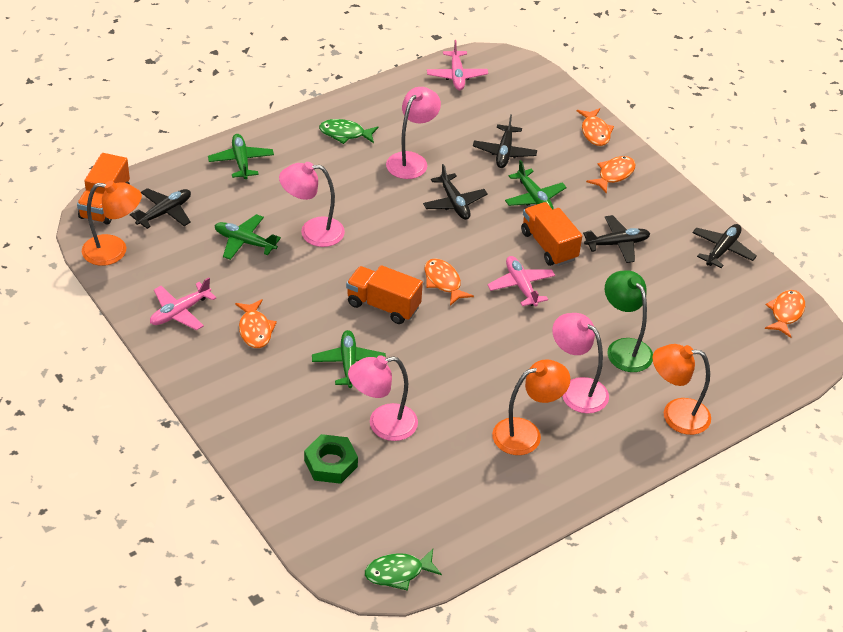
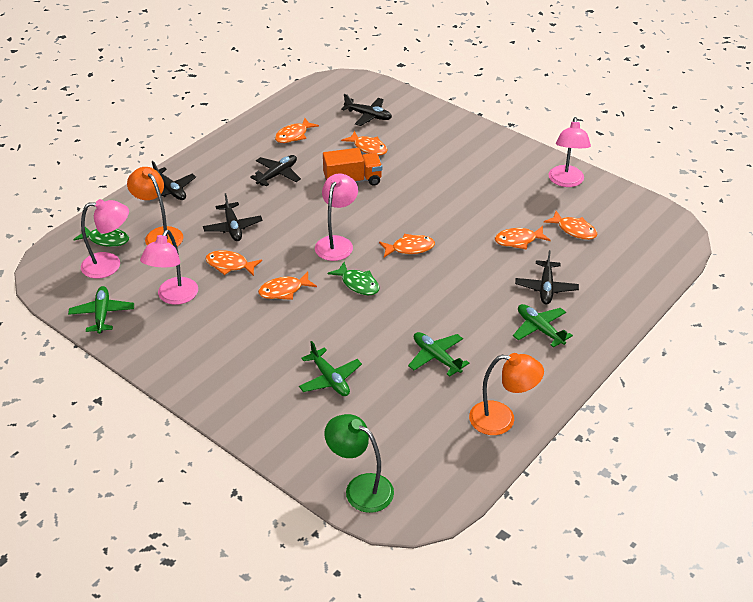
green nut: [304,434,358,484] = 1 -> none = 0
orange fish: [235,299,277,348] [425,258,474,306] [577,108,614,146] [586,156,636,194] [765,290,805,338] = 5 -> [206,250,262,276] [258,271,317,300] [275,118,319,143] [341,131,387,155] [379,234,435,257] [495,226,550,250] [544,211,598,240] = 7
orange lamp: [82,181,142,266] [492,359,570,455] [652,344,711,435] = 3 -> [127,167,183,247] [469,353,544,435] = 2
orange truck: [77,153,130,225] [346,265,423,324] [521,202,582,266] = 3 -> [323,148,382,186] = 1
pink plane: [150,277,216,330] [427,40,488,90] [487,256,555,307] = 3 -> none = 0

